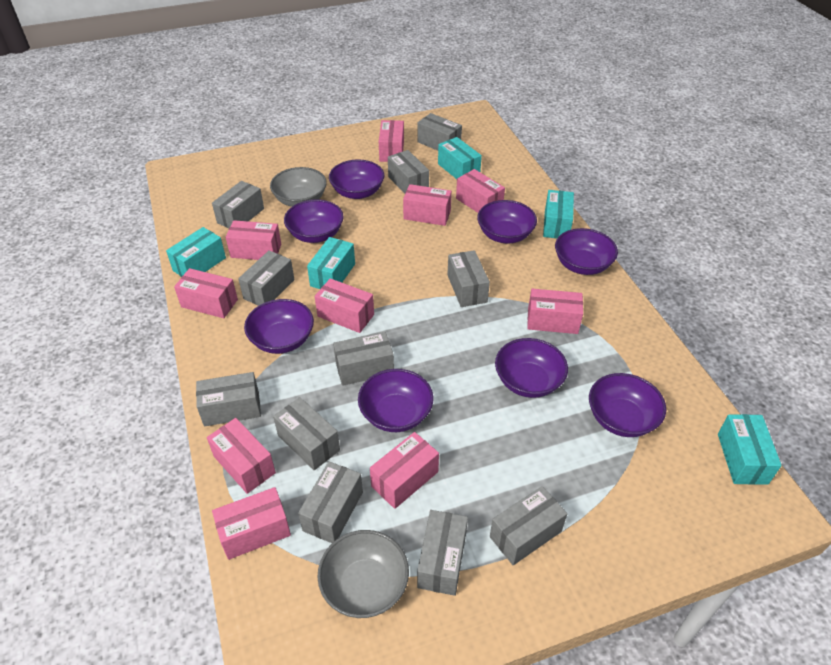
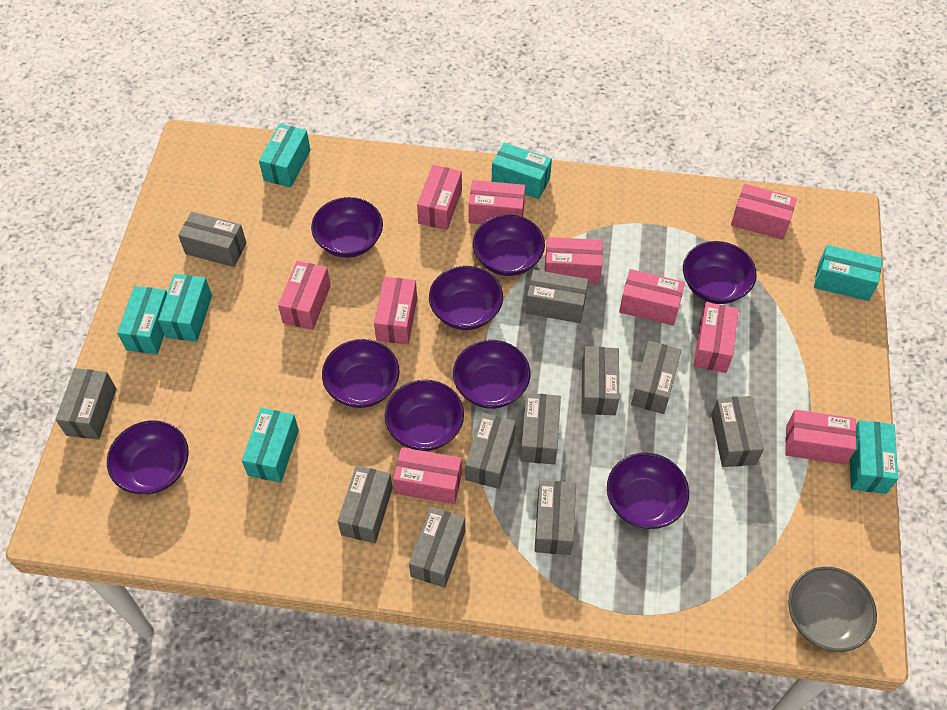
grey bowl: [270,167,327,207] [318,530,409,618] = 2 -> [788,567,877,652] = 1
purple bowl: [244,299,314,354] [284,199,344,243] [329,160,384,199] [358,369,433,432] [477,200,537,244] [495,338,568,398] [555,228,618,275] [589,373,666,437] = 8 -> [107,421,189,494] [311,197,383,258] [322,339,399,408] [385,380,464,451] [429,266,503,330] [453,340,530,409] [473,215,545,276] [607,453,689,529] [683,241,757,304] = 9
turquoise box: [166,227,226,277] [307,237,355,289] [438,137,482,179] [543,190,574,239] [718,414,782,485] = 5 -> [117,286,167,354] [158,274,212,342] [242,408,299,483] [259,124,311,188] [492,143,552,199] [814,245,883,301] [850,420,898,494] = 7

